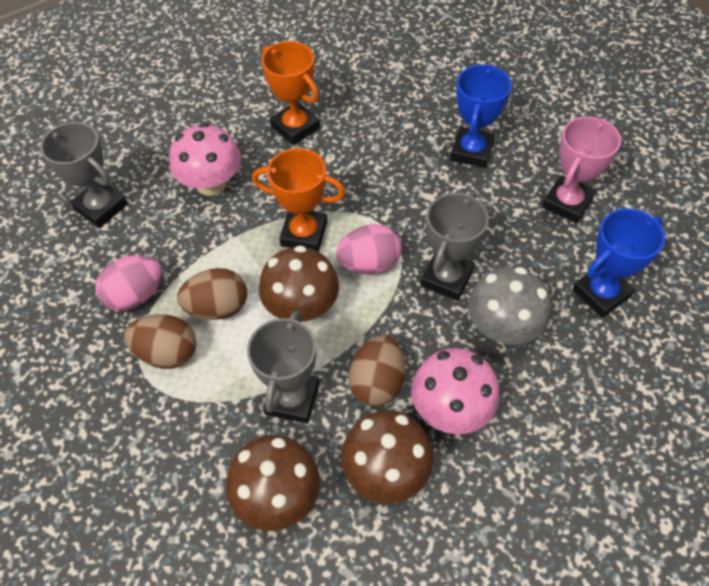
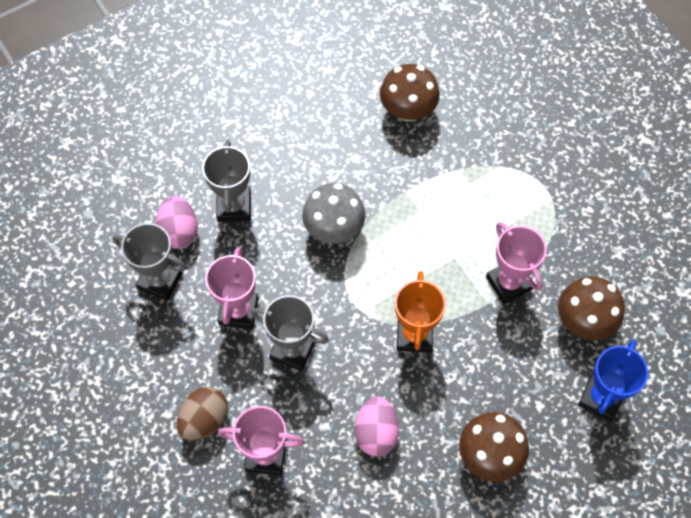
blue trophy: [450,64,512,168] [572,208,665,318] = 2 -> [578,340,648,421] = 1
brown egg: [124,314,197,369] [177,268,247,320] [349,335,405,407] = 3 -> [177,387,228,441] = 1
orange trophy: [252,148,346,252] [262,41,320,145] = 2 -> [395,271,446,353] = 1
pink mushroom: [169,122,241,196] [411,348,500,434] = 2 -> none = 0
pink trophy: [542,116,621,223] = 1 -> [205,247,259,329] [218,406,305,476] [486,222,547,304] = 3

